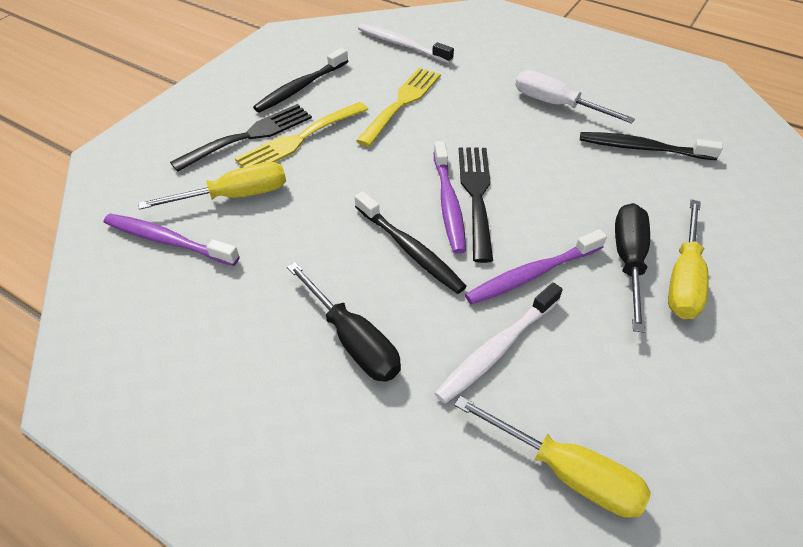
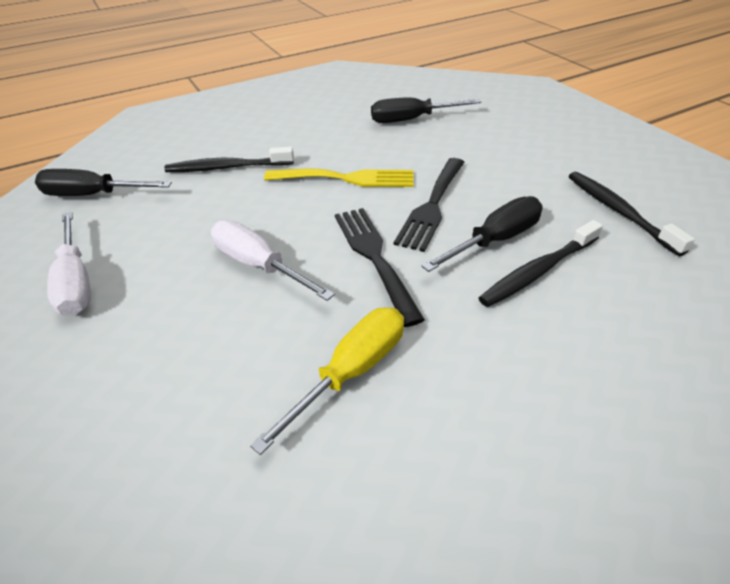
black screwdriver: [287,262,401,382] [615,203,650,333] = 2 -> [35,169,172,196] [371,97,481,123] [422,196,542,272] = 3
purple toothbrush: [104,214,240,266] [433,141,466,254] [465,229,607,305] = 3 -> none = 0
white screwdriver: [516,70,635,124] = 1 -> [47,212,91,316] [211,220,335,301] = 2
white toothbrush: [358,23,454,63] [435,282,563,404] = 2 -> none = 0
yellow fork: [235,102,369,167] [356,68,441,147] = 2 -> [264,169,414,187] = 1
yellow screwdriver: [138,162,286,210] [454,396,651,518] [668,199,709,319] = 3 -> [250,308,404,455] = 1

